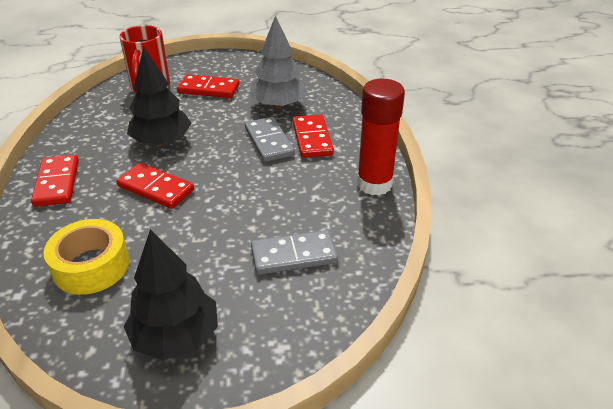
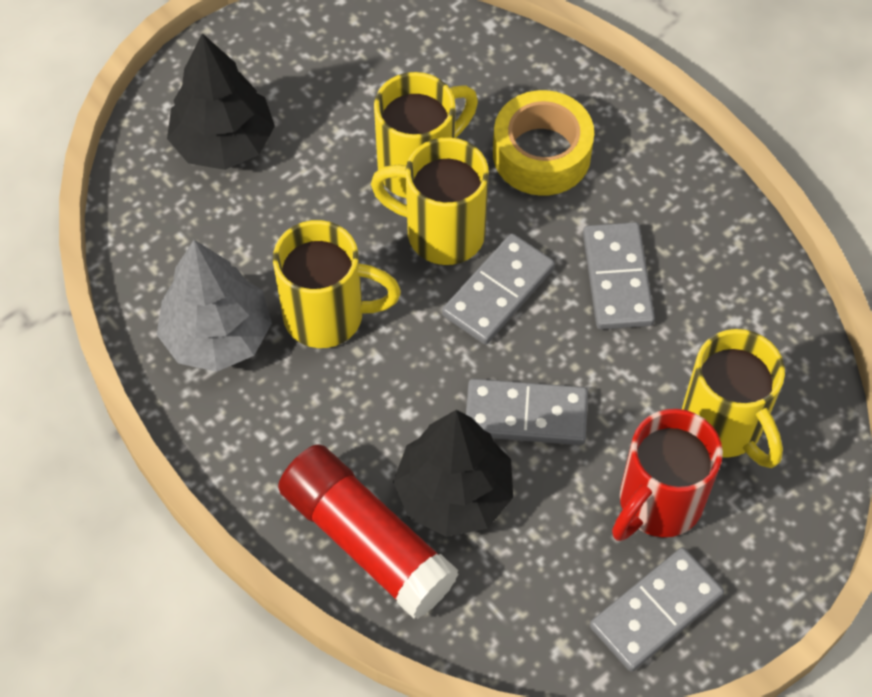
grey domino: [245,117,295,162] [251,230,338,275] = 2 -> [442,233,555,345] [466,379,588,445] [583,222,655,330] [590,547,724,672] = 4
red domino: [31,155,79,207] [116,163,194,209] [177,74,239,98] [293,114,334,158] = 4 -> none = 0
yellow mug: none = 0 -> [273,220,401,348] [371,137,489,265] [374,72,478,198] [682,329,785,468] = 4

